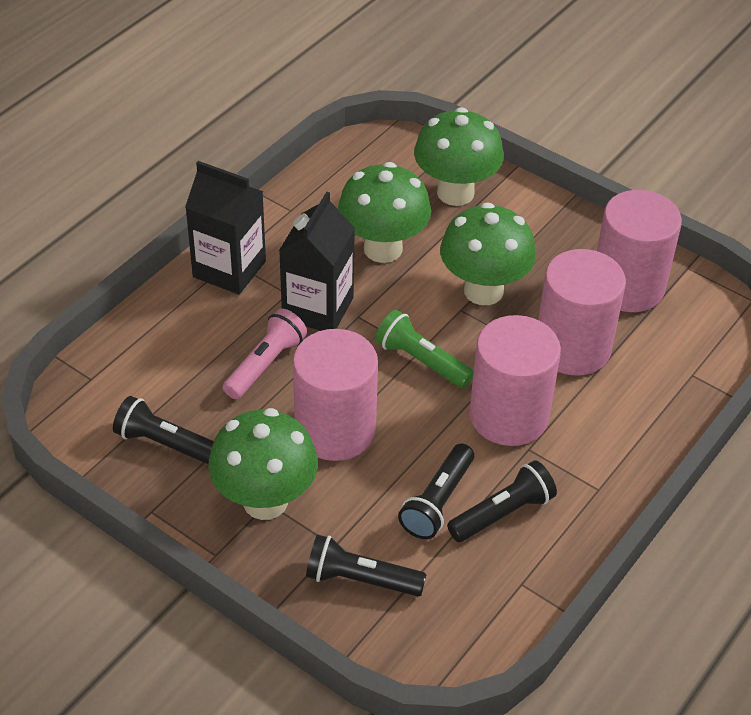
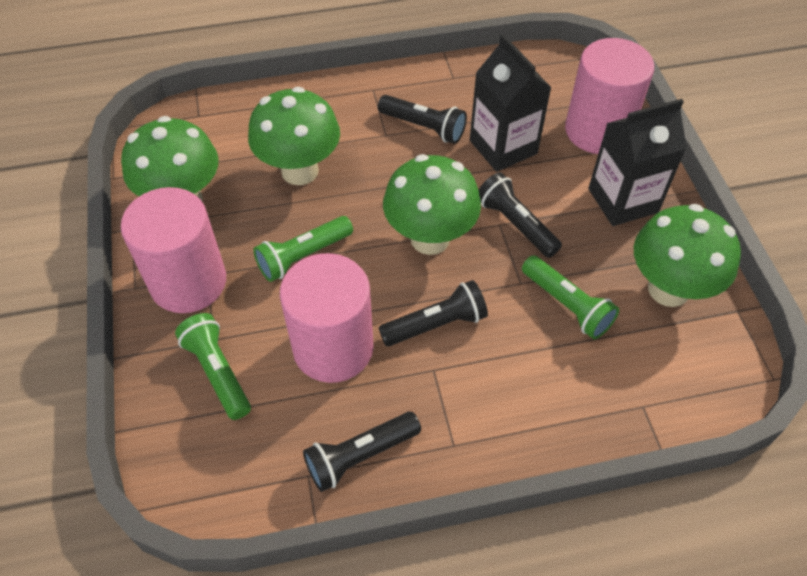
green flashlight: [375,310,474,388] = 1 -> [175,313,251,420] [253,216,353,282] [522,255,619,339] = 3
pink cylinder: [293,329,378,461] [469,315,561,446] [538,249,626,376] [597,190,682,312] = 4 -> [121,187,226,313] [280,253,374,383] [565,38,654,154] = 3
pink flashlight: [223,309,307,399] = 1 -> none = 0

